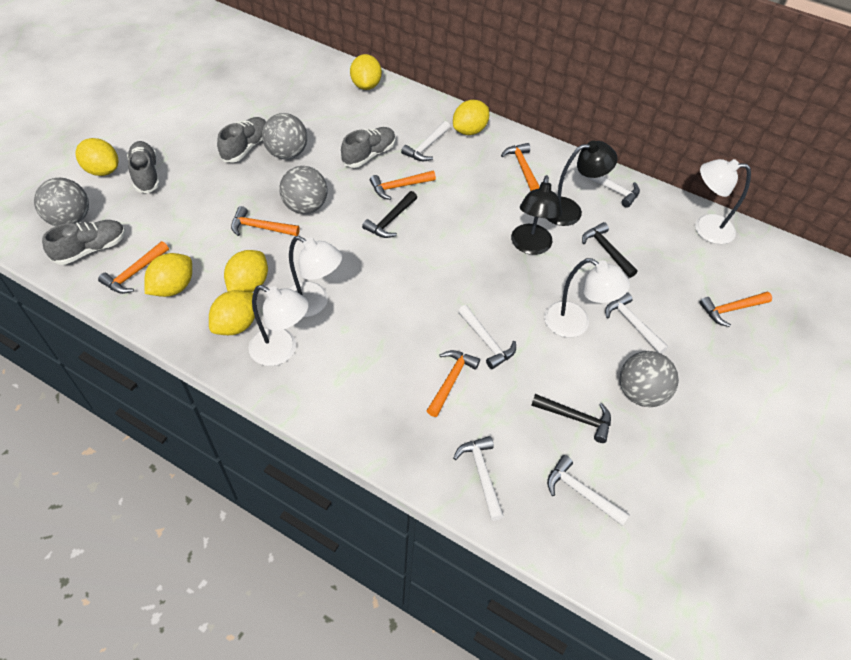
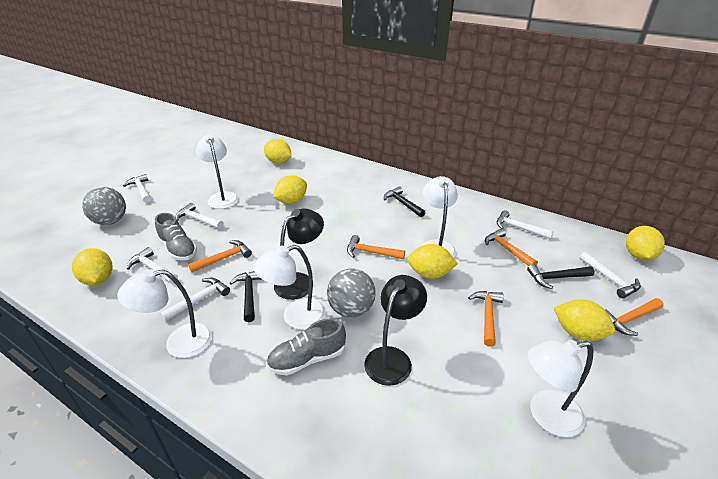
grey ball: [34,178,89,226] [262,113,307,159] [279,166,327,214] [620,351,679,407] = 4 -> [82,187,126,225] [327,268,376,318] = 2
grey shoe: [42,220,125,265] [127,141,160,193] [217,117,266,163] [341,127,396,168] = 4 -> [155,213,197,261] [266,318,346,375] = 2
orange hammer: [98,241,169,294] [231,206,300,236] [370,171,436,200] [427,350,480,417] [501,143,539,191] [699,292,772,327] = 6 -> [188,240,252,273] [347,235,405,259] [468,291,504,347] [485,228,538,266] [605,298,664,336] = 5
white lamp: [248,285,309,366] [288,236,342,317] [544,258,630,337] [695,159,751,244] = 4 -> [117,269,213,358] [196,135,239,209] [254,245,326,330] [421,176,458,258] [527,340,593,437] = 5

